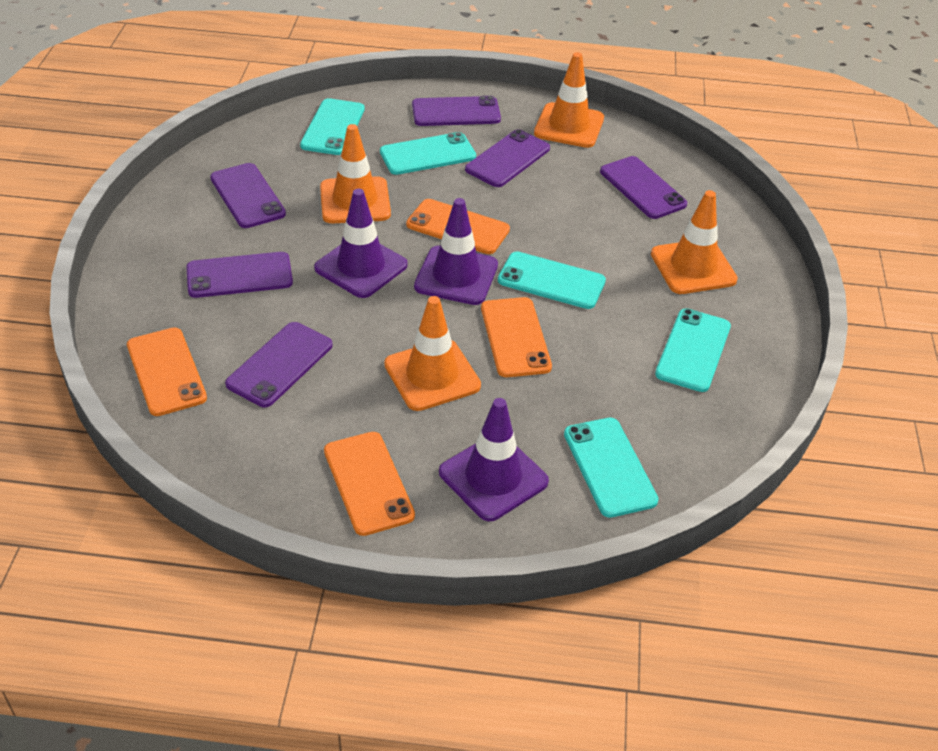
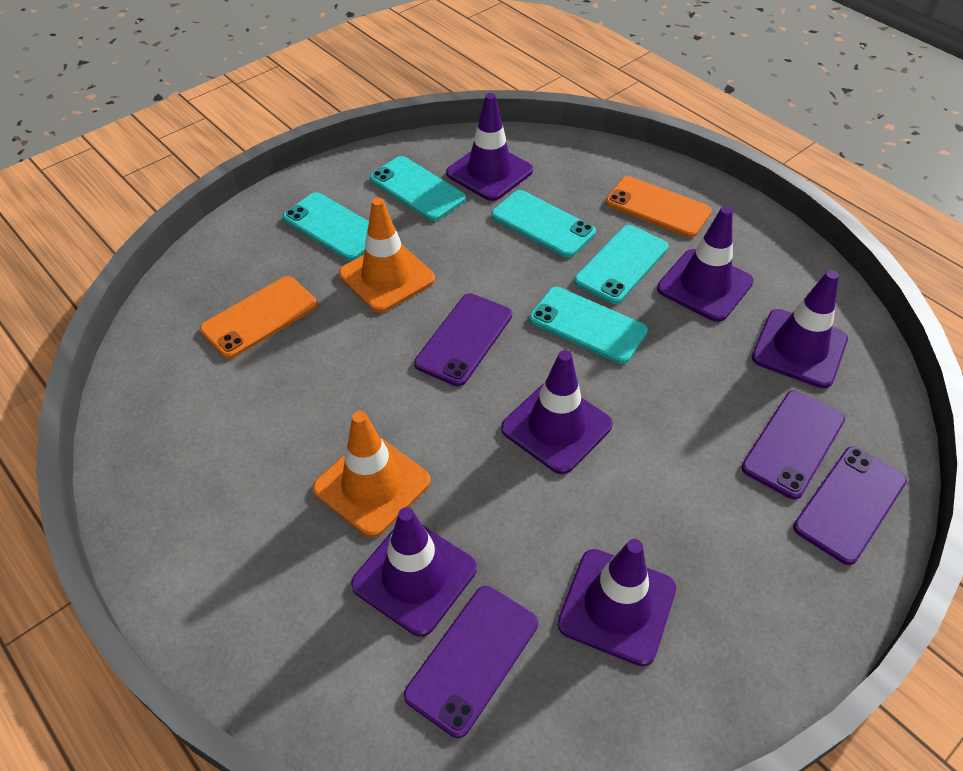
orange phone: [127,327,207,416] [324,432,415,536] [406,199,510,254] [481,297,552,377] = 4 -> [200,276,317,359] [606,176,712,238] = 2
orange traffic cone: [320,124,391,223] [384,296,481,411] [534,52,604,148] [651,190,738,294] = 4 -> [313,411,431,538] [339,198,435,313] = 2
purple phone: [186,252,293,298] [210,163,286,228] [225,322,333,407] [412,96,501,126] [465,129,550,187] [600,156,687,219] = 6 -> [404,586,538,738] [414,293,512,386] [741,390,845,499] [793,446,907,565] = 4
purple traffic cone: [314,189,408,298] [414,198,498,305] [439,398,549,521] = 3 -> [351,507,477,637] [446,93,533,201] [501,350,613,474] [557,539,676,666] [657,206,754,322] [752,270,848,388] = 6

